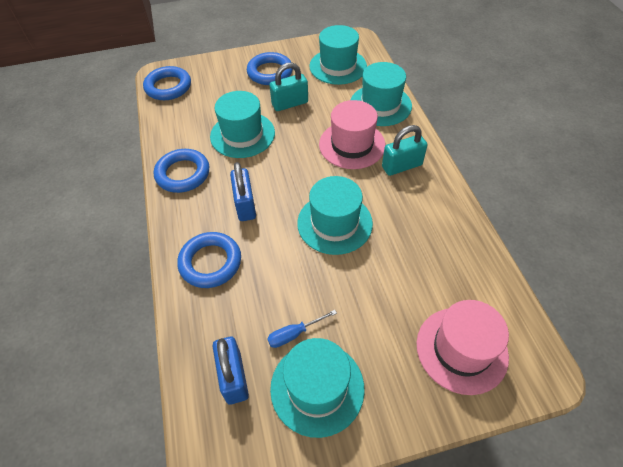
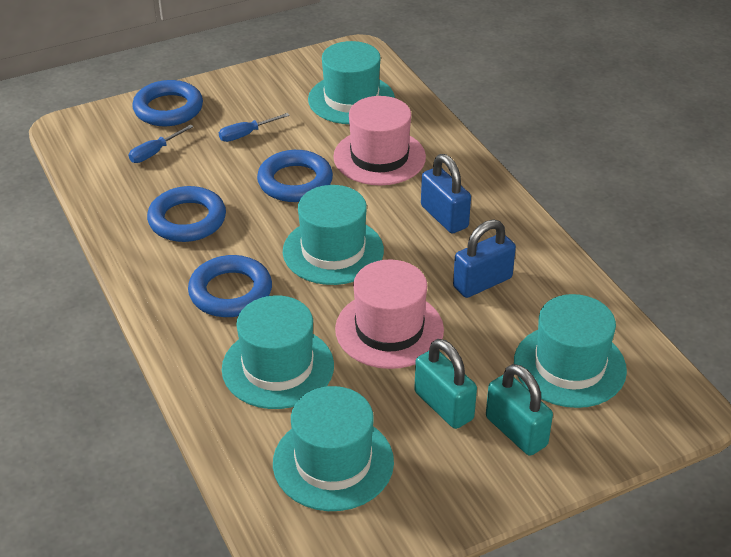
blue screwdriver: [267,310,337,348] = 1 -> [129,124,193,163] [219,113,290,142] = 2

